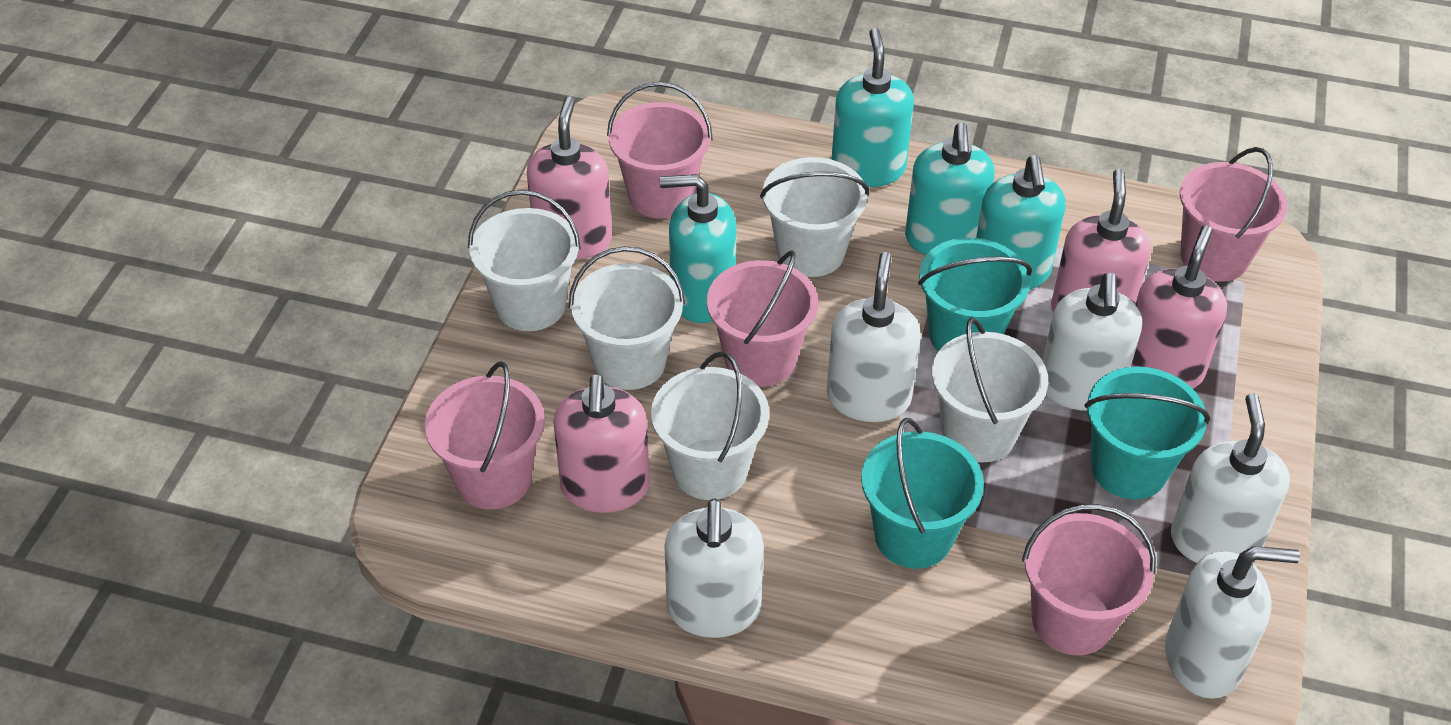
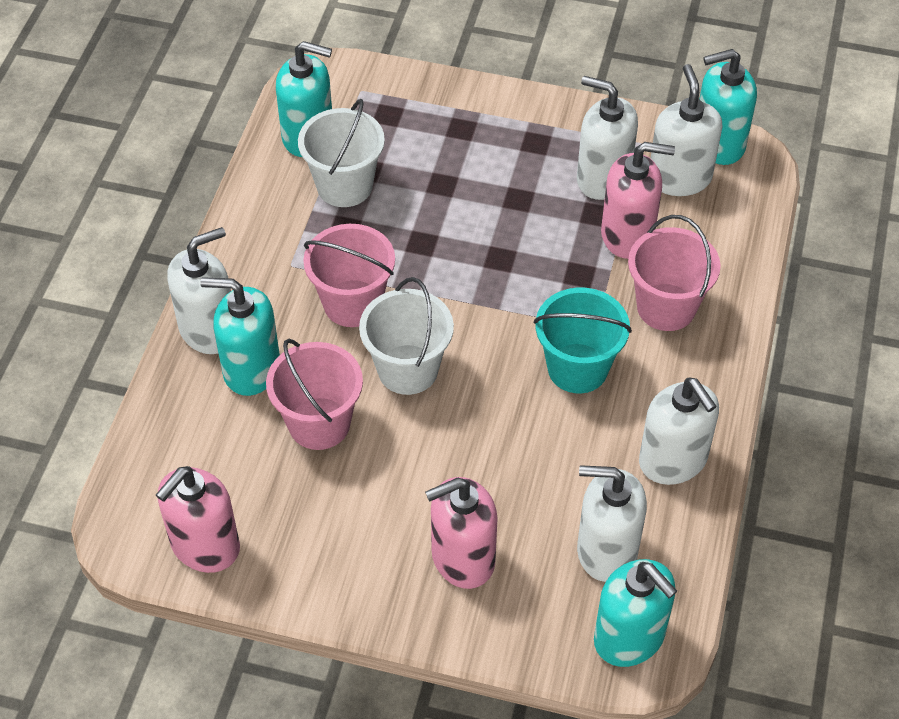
pink bucket: [425,361,545,509] [607,82,713,218] [707,250,818,387] [1022,504,1156,655] [1180,147,1287,282] = 5 -> [266,339,363,450] [303,224,395,327] [628,215,721,331] = 3
pink soap dispenser: [527,96,612,260] [553,374,650,513] [1051,169,1151,312] [1131,225,1227,389] = 4 -> [156,466,240,573] [425,477,498,589] [601,142,675,259] = 3
turquoise bucket: [861,418,984,569] [918,238,1032,352] [1085,367,1210,499] = 3 -> [534,288,632,393] = 1
white bucket: [468,190,581,331] [569,246,685,390] [651,351,769,500] [760,157,869,277] [932,317,1048,463] = 5 -> [298,99,385,207] [359,277,454,395] = 2

